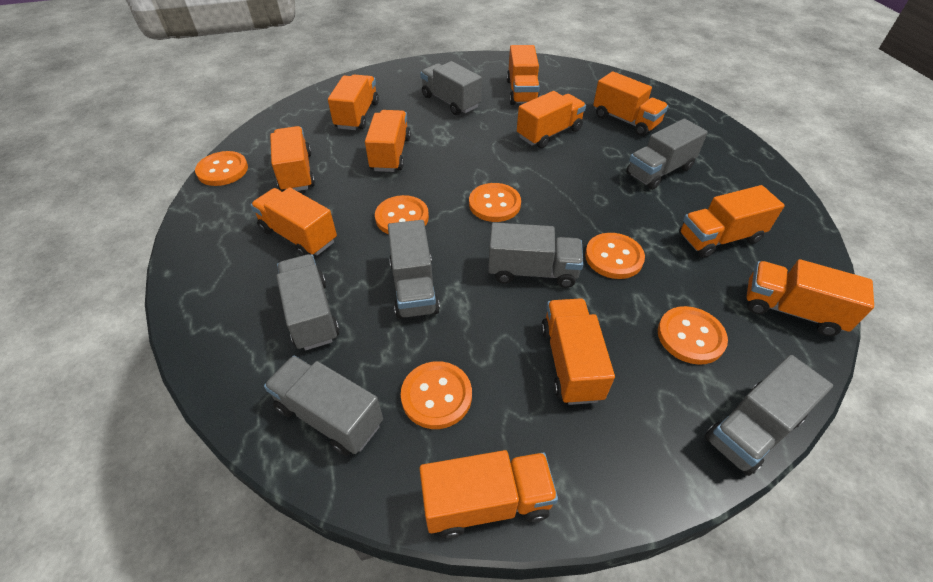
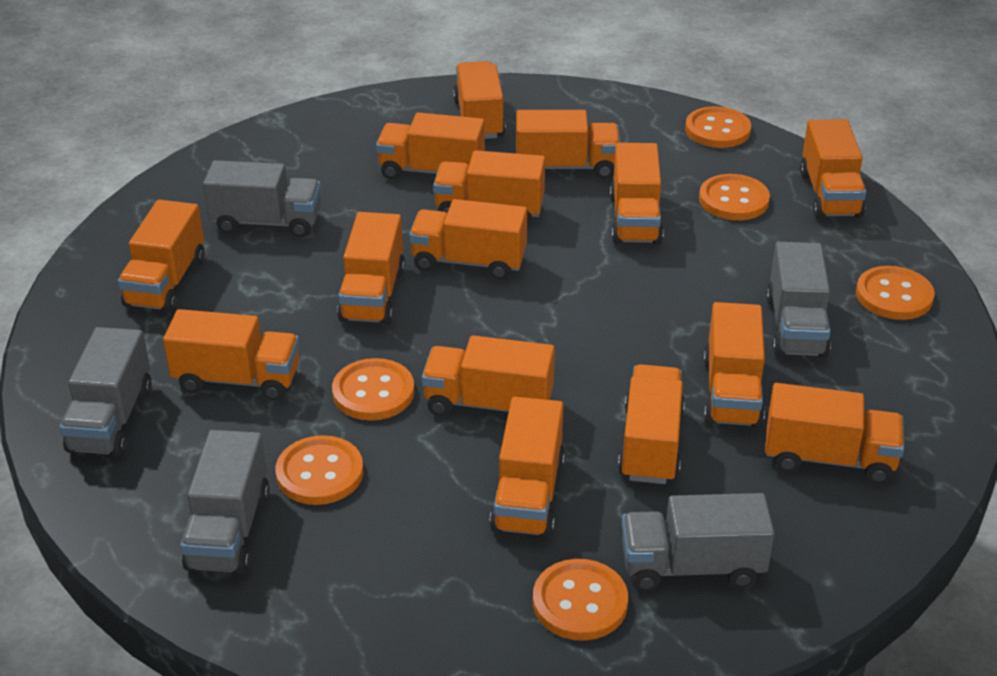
grey truck: [264,355,383,456] [276,254,339,350] [388,220,440,319] [420,61,482,115] [488,222,584,288] [626,119,708,190] [704,355,833,476] = 7 -> [59,327,152,457] [180,430,270,574] [203,160,321,238] [622,493,775,591] [766,242,831,358] = 5
orange truck: [251,187,337,256] [270,126,315,191] [328,74,379,130] [365,110,411,172] [419,450,558,539] [507,45,540,105] [517,91,586,148] [541,298,615,405] [593,71,668,136] [679,185,785,258] [746,259,874,336] = 11 -> [118,200,205,313] [163,309,299,401] [337,212,405,325] [376,112,485,179] [409,199,527,280] [422,335,555,416] [433,150,545,224] [453,61,506,139] [489,397,565,538] [516,110,620,179] [610,142,664,245] [618,364,685,484] [703,302,765,428] [765,383,904,484] [800,119,866,218] = 15

